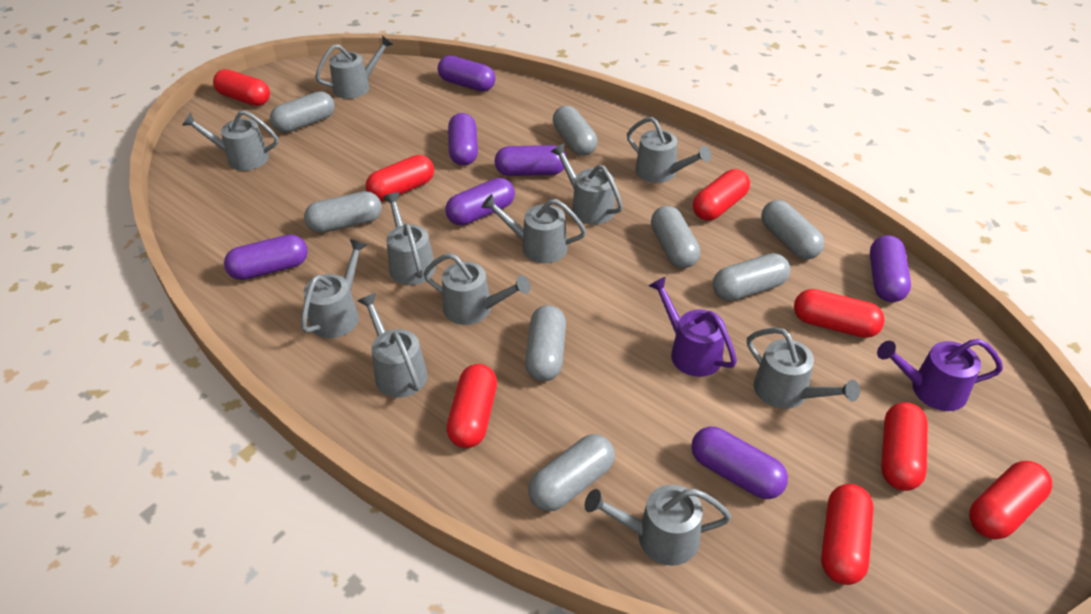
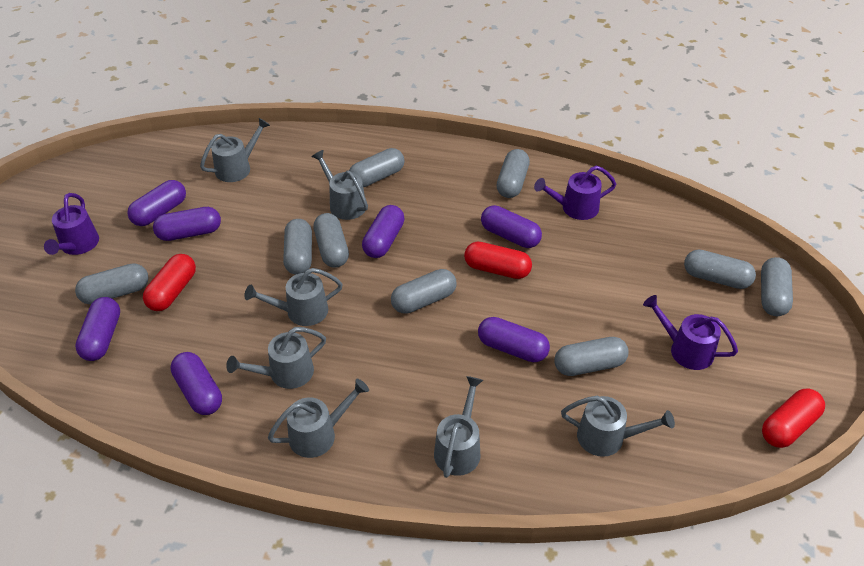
grey capsule: [270,91,335,133] [304,191,382,233] [525,305,566,381] [528,434,615,511] [553,105,598,156] [651,206,700,268] [713,253,790,301] [761,200,824,259] = 8 -> [75,263,149,304] [283,219,312,275] [314,213,349,268] [349,148,404,187] [391,269,457,314] [496,149,530,198] [554,337,629,376] [684,249,756,289] [761,257,793,316] = 9
grey watering can: [182,110,278,171] [301,239,367,338] [315,35,394,99] [358,293,427,398] [383,192,436,285] [423,253,531,325] [481,194,586,263] [550,143,623,225] [584,485,731,566] [627,117,711,183] [747,328,860,409] = 11 -> [200,118,270,182] [226,327,326,389] [244,268,343,326] [268,379,369,458] [311,150,368,220] [434,376,483,478] [561,396,675,457] = 7
purple watering can: [648,277,737,377] [877,339,1003,411] = 2 -> [44,193,99,255] [534,166,616,220] [643,295,738,370] = 3
red capsule: [213,69,270,106] [366,155,434,201] [447,364,497,448] [693,169,750,220] [794,289,885,338] [821,484,874,585] [881,402,928,491] [969,461,1052,539] = 8 -> [143,254,196,311] [464,242,532,279] [762,389,825,448] = 3

